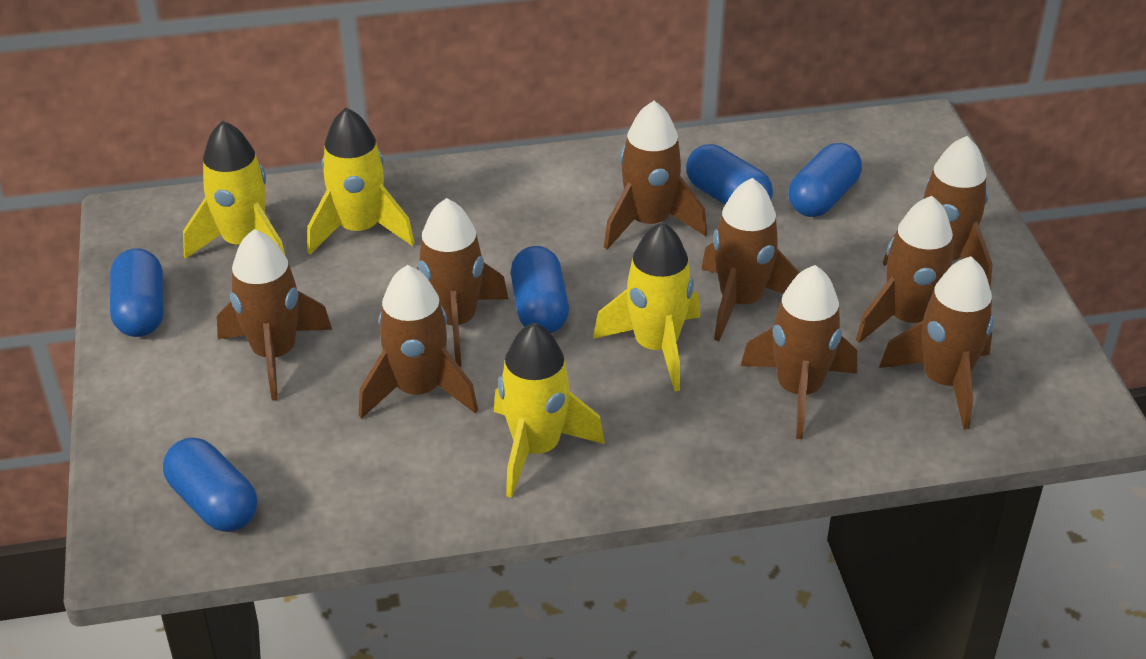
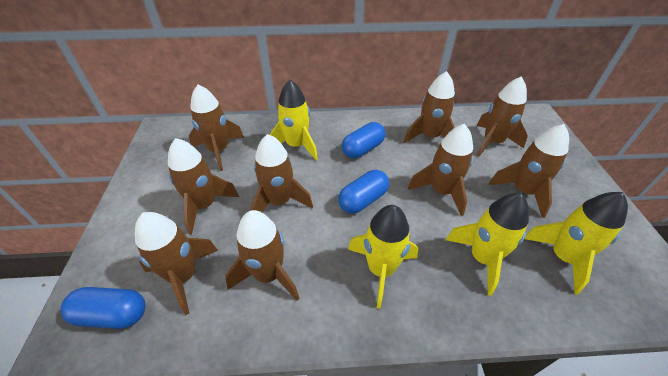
blue capsule: [110,248,164,337] [163,438,257,532] [511,246,569,333] [686,144,773,205] [788,143,862,217] = 5 -> [60,287,146,329] [338,170,389,214] [342,122,385,158] = 3

